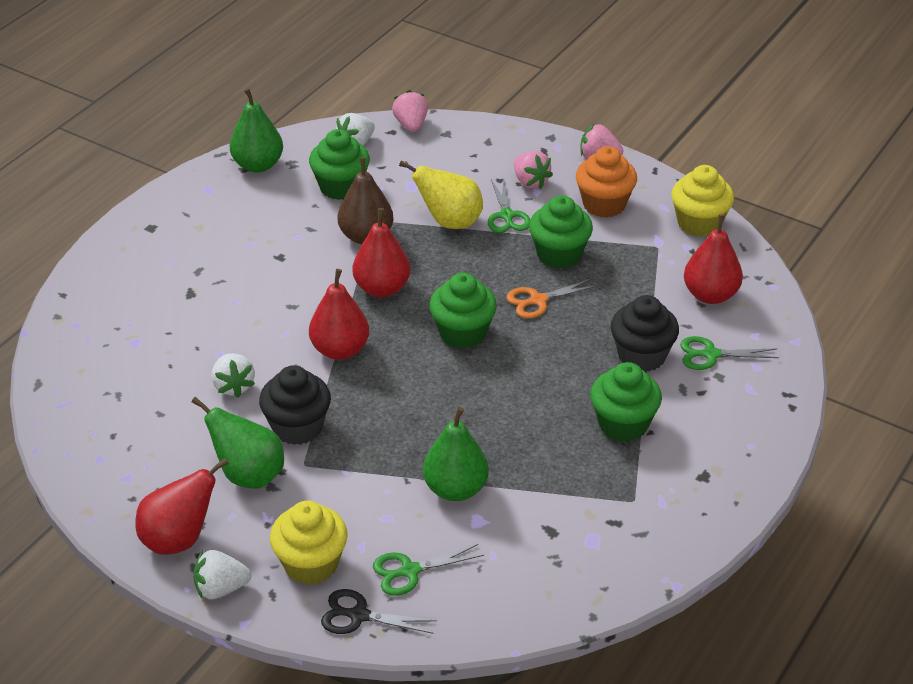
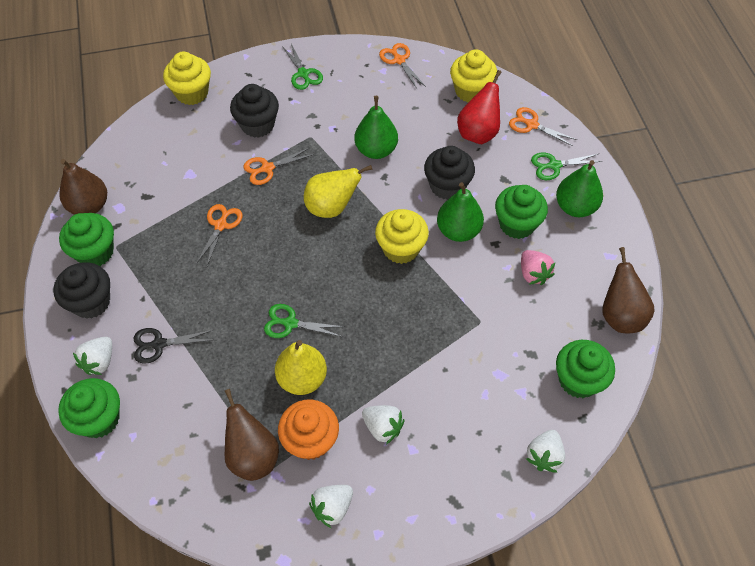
black cupcake: [259,365,331,445] [611,295,679,372] = 2 -> [53,262,110,319] [230,84,279,138] [424,146,475,200] = 3
brown pear: [338,157,393,244] = 1 -> [59,159,107,215] [225,389,279,481] [602,247,655,333] = 3
orange scissors: [507,278,599,318] = 1 -> [196,204,243,266] [244,148,314,185] [379,43,426,90] [509,107,577,146] = 4
pink strawberry: [392,90,428,132] [514,151,553,189] [580,124,623,159] = 3 -> [521,250,555,285] = 1
red pear: [135,458,229,555] [309,269,369,360] [353,208,411,297] [684,215,743,304] = 4 -> [457,70,502,144] = 1
white strawberry: [193,550,251,599] [212,353,255,397] [336,113,375,146] = 3 -> [73,337,112,375] [309,485,353,528] [362,405,404,444] [526,430,565,473] = 4
yellow cupcake: [270,501,348,585] [671,165,734,237] = 2 -> [163,52,211,105] [375,209,429,264] [450,49,497,103] = 3
yellow pear: [399,161,483,229] = 1 -> [275,340,327,395] [304,165,372,218] = 2

